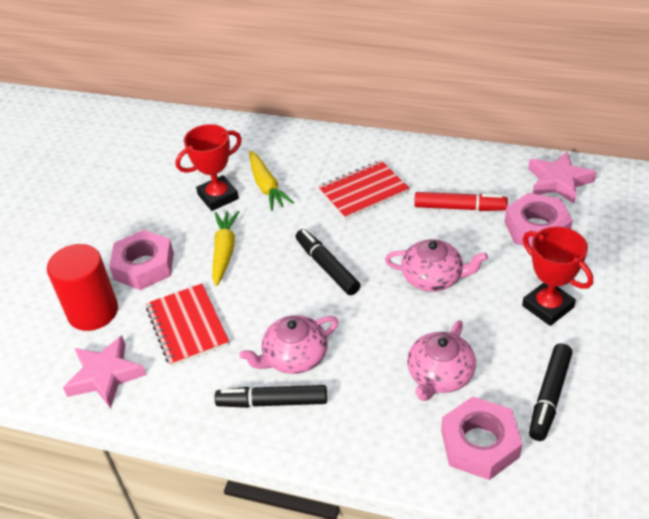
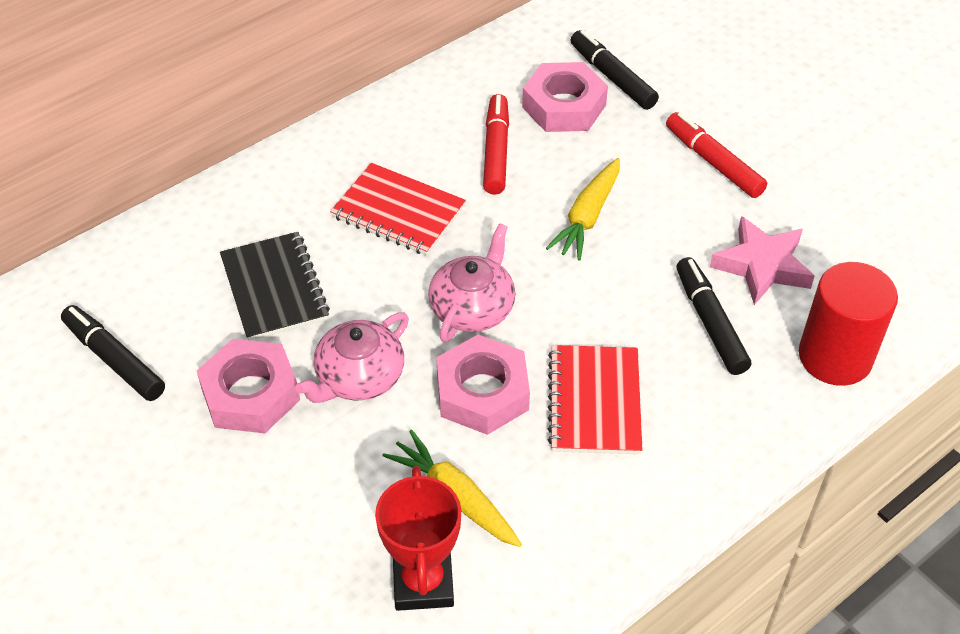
black notebook: none = 0 -> [220,232,330,341] = 1
pink star: [63,336,146,409] [528,152,597,204] = 2 -> [710,216,815,305] = 1
pink teapot: [239,315,339,374] [385,239,488,292] [407,320,476,401] = 3 -> [296,313,409,403] [428,223,515,342] = 2
red marker: [414,192,508,211] = 1 -> [483,94,509,195] [666,112,767,198] = 2
red trophy: [175,124,242,211] [522,227,593,326] = 2 -> [375,466,461,611] = 1

